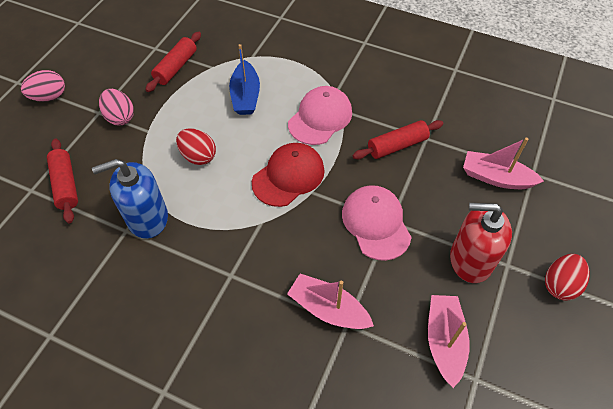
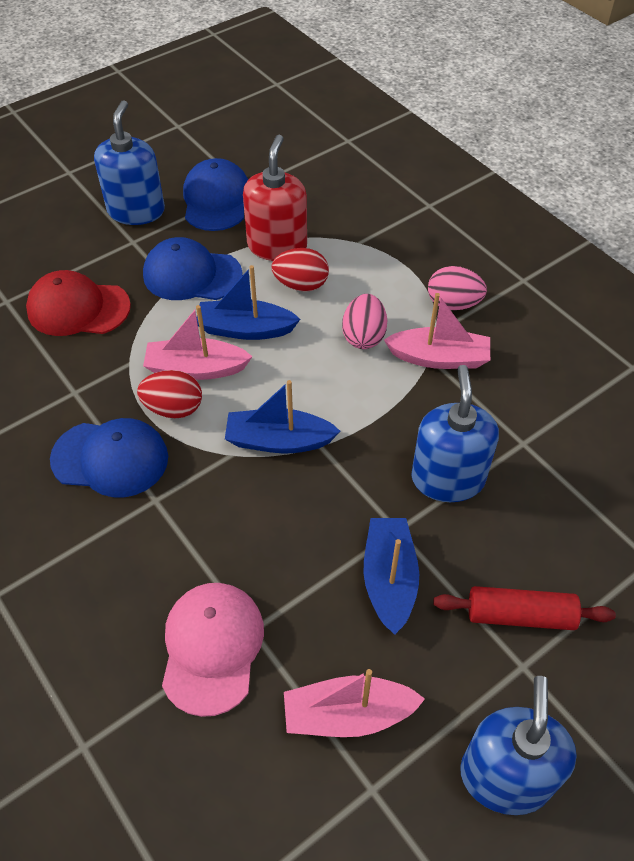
blue boat: [229,44,260,115] = 1 -> [197,265,300,340] [225,380,340,453] [363,518,419,635] = 3
blue cap: none = 0 -> [50,418,168,497] [143,237,243,300] [183,158,248,231] = 3
blue soap dispenser: [92,159,168,239] = 1 -> [94,100,165,225] [411,365,499,502] [460,676,577,815] = 3
pink cap: [288,86,352,145] [342,185,412,261] = 2 -> [162,583,264,717] = 1
red rolling pin: [47,138,78,224] [145,32,201,92] [352,120,443,159] = 3 -> [433,586,616,630] = 1

